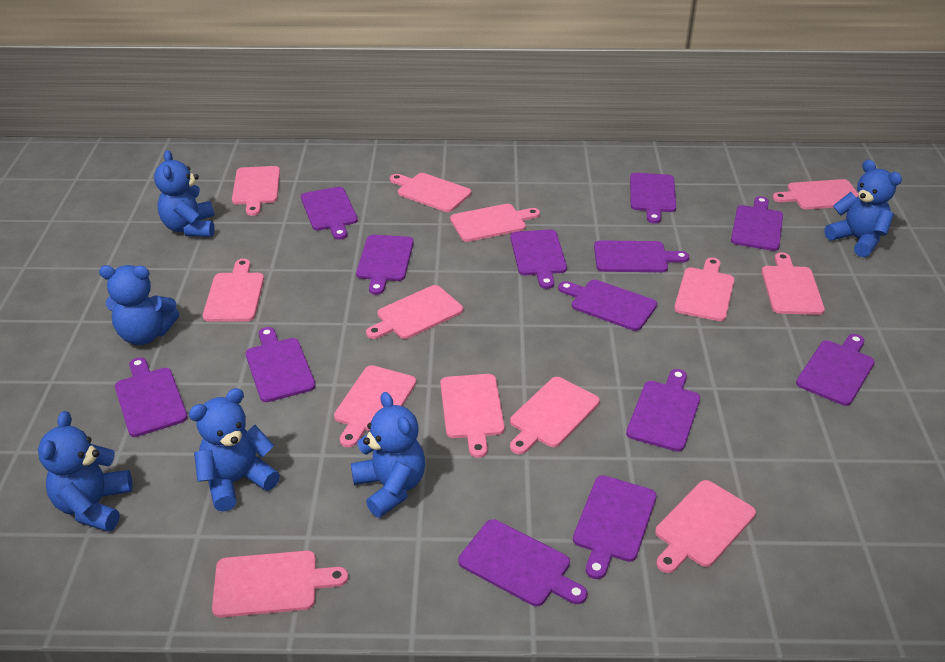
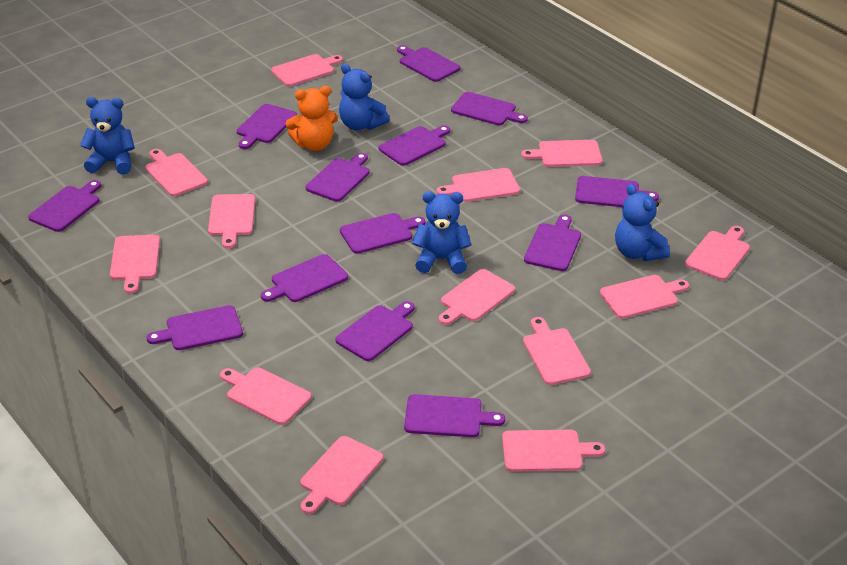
blue teddy bear: [38,411,133,532] [99,265,179,345] [154,150,214,237] [189,388,280,512] [351,392,425,518] [824,160,902,257] = 6 -> [80,97,135,175] [339,64,389,130] [412,191,471,274] [615,184,670,261] = 4
orange teddy bear: none = 0 -> [286,86,338,151] = 1

